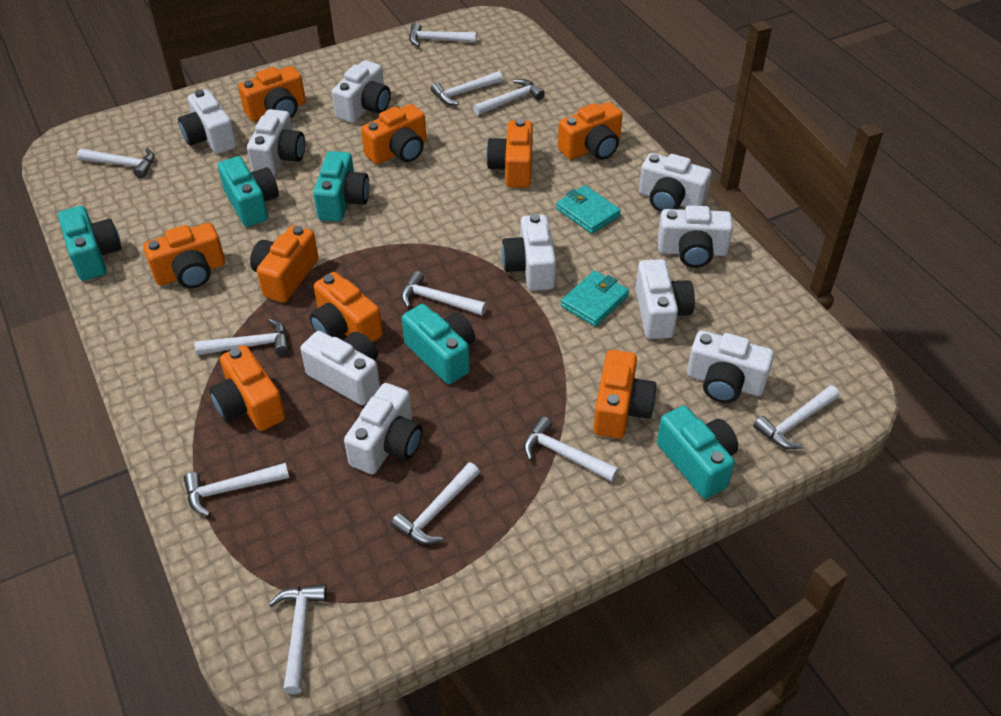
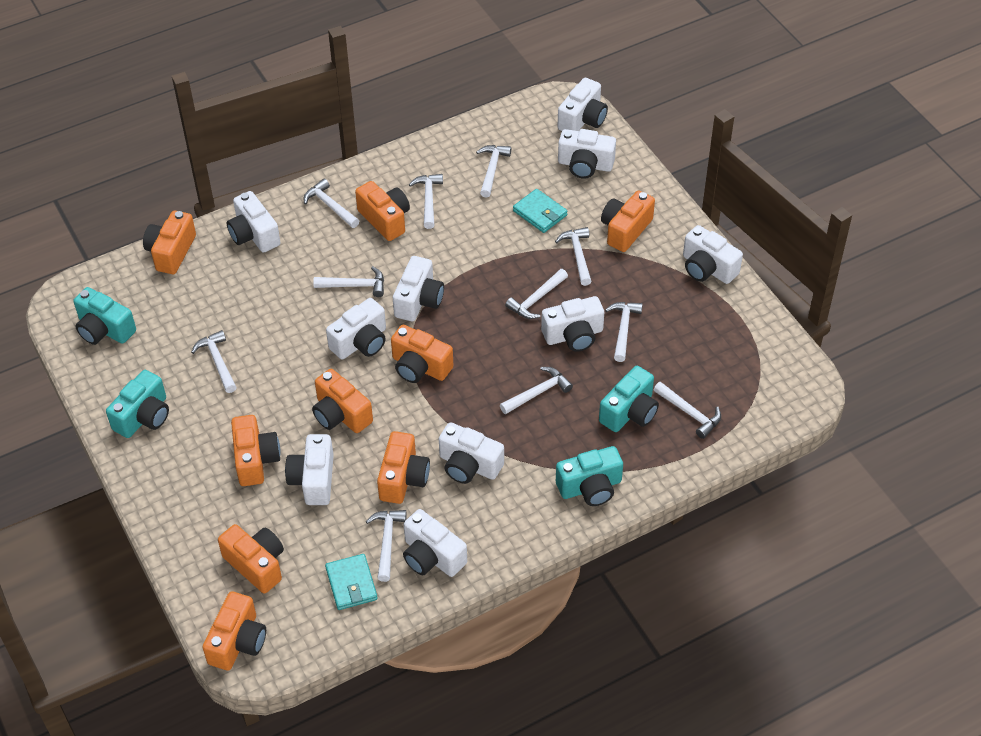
turquoise camera: [58,206,122,281] [218,156,279,227] [313,151,369,222] [402,304,475,384] [657,406,738,499] = 5 -> [73,287,136,345] [106,370,169,438] [556,446,623,506] [599,366,659,432] = 4

